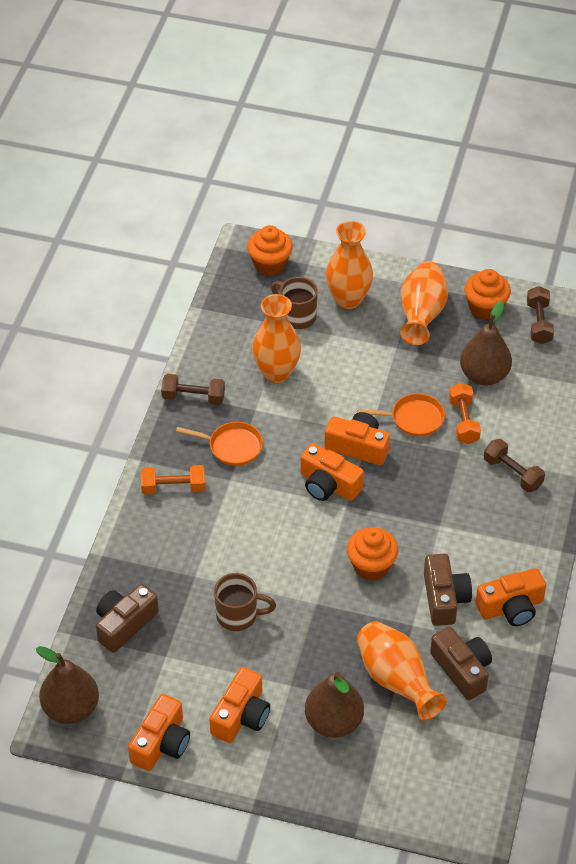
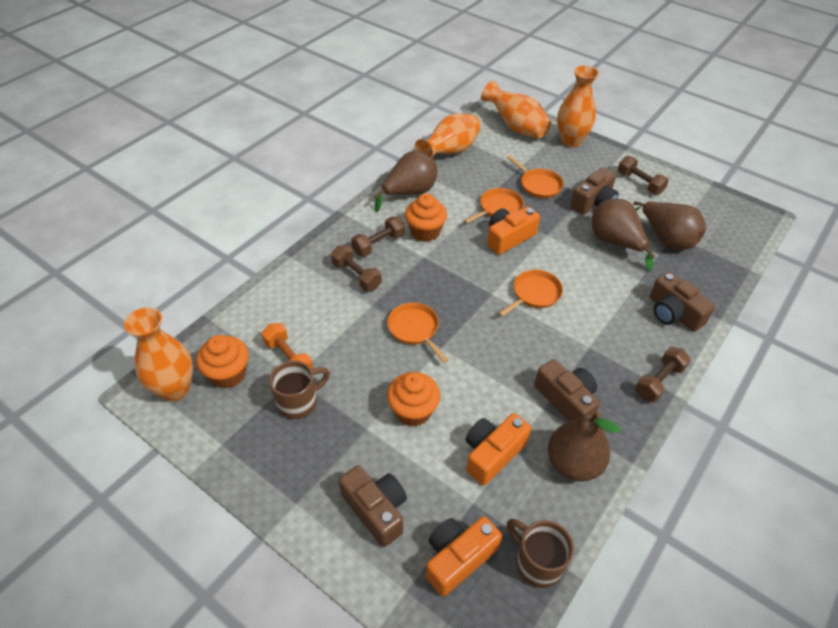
brown camera: [96,584,159,653] [424,554,472,626] [430,627,492,700] = 3 -> [339,465,407,547] [534,359,600,421] [570,167,619,215] [650,272,715,332] = 4
brown dumbbell: [161,374,225,405] [484,439,545,492] [527,286,554,344] = 3 -> [331,245,382,291] [351,216,405,257] [618,156,669,195] [635,347,691,402] = 4
brown pear: [36,646,99,724] [305,672,364,738] [460,301,512,386] = 3 -> [374,151,437,212] [548,412,620,482] [592,199,655,271] [633,201,706,250] = 4
orange camera: [128,694,190,771] [210,667,270,743] [300,443,364,501] [324,412,390,465] [475,568,546,626] = 5 -> [426,516,502,597] [466,413,531,486] [487,207,540,255] = 3
orange dumbbell: [141,465,205,494] [449,383,481,444] = 2 -> [261,323,313,369] = 1
orange pan: [176,422,263,466] [358,393,445,437] = 2 -> [387,302,448,363] [464,188,524,223] [498,270,563,317] [507,155,564,198] = 4

